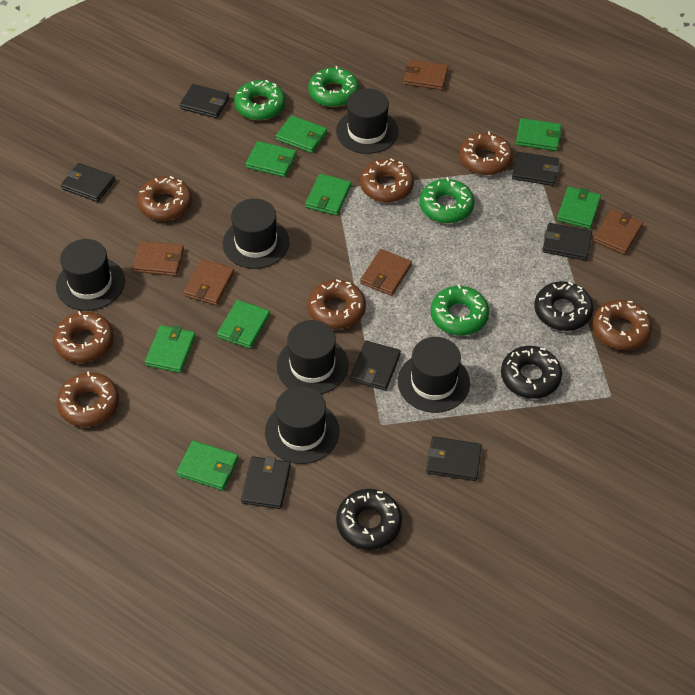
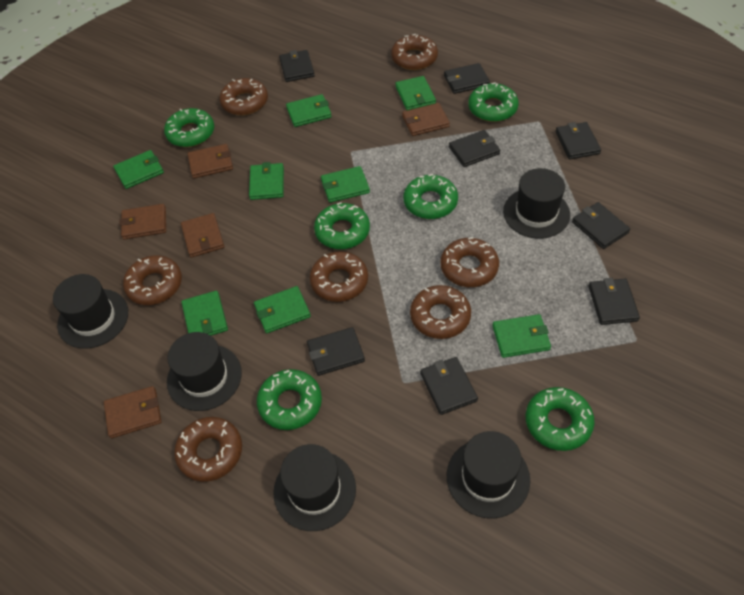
black donut: [336,489,402,550] [501,346,562,399] [534,281,593,331] = 3 -> none = 0
black hat: [56,239,125,311] [223,199,290,269] [265,386,339,464] [277,320,349,394] [336,88,398,154] [398,337,470,413] = 6 -> [53,274,128,349] [167,332,242,411] [273,444,356,531] [447,431,530,518] [503,168,570,239] = 5
black wallet: [61,163,115,202] [180,84,230,118] [241,456,291,509] [350,341,401,391] [426,436,482,481] [512,152,559,186] [542,223,592,260] = 7 -> [279,50,315,82] [307,327,365,376] [420,357,478,415] [444,63,490,94] [449,130,500,167] [555,122,601,159] [572,202,630,249] [589,278,640,325] = 8
green donut: [234,80,286,120] [308,66,359,107] [420,177,474,223] [431,285,489,335] = 4 -> [164,108,214,147] [257,369,322,430] [314,202,370,249] [404,174,458,219] [468,82,519,122] [526,387,595,451] = 6

